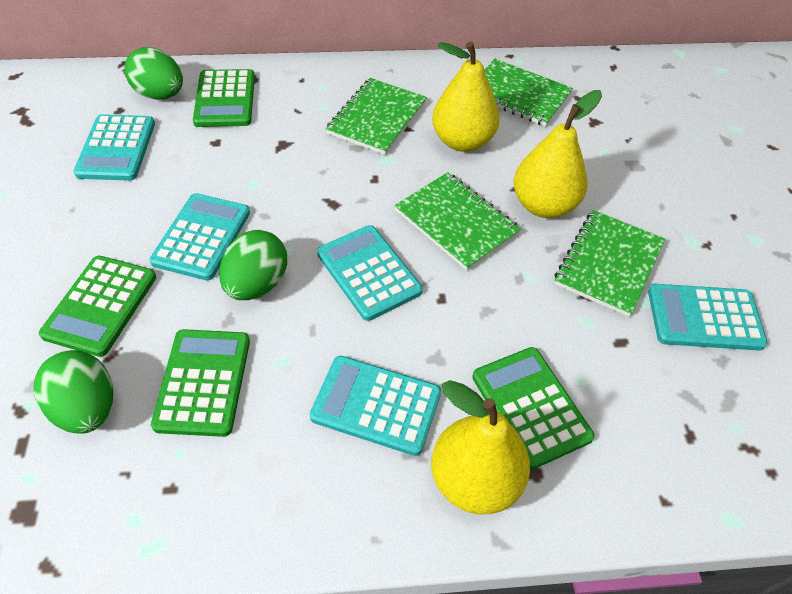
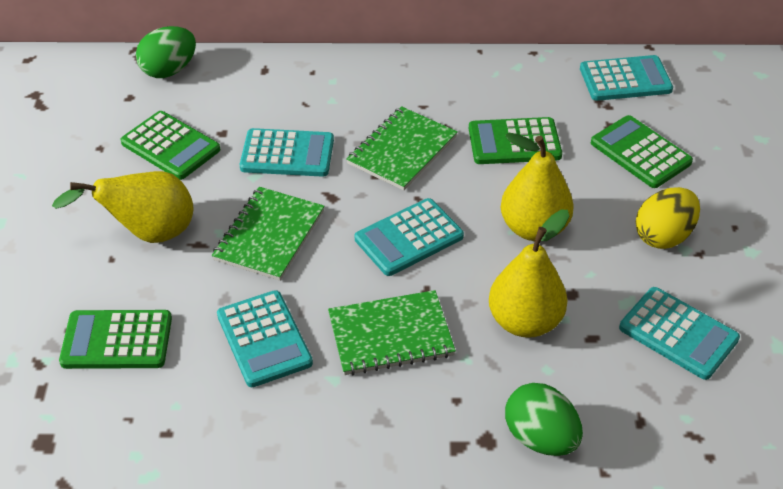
green egg: [34,350,113,434] [124,47,183,100] [219,230,287,300] = 3 -> [136,26,196,78] [505,383,583,456] = 2
green notebook: [326,78,427,155] [394,172,521,271] [485,59,573,127] [554,210,665,317] = 4 -> [212,187,325,281] [328,290,456,375] [346,106,458,191] = 3
yellow egg: none = 0 -> [636,187,700,249] = 1

